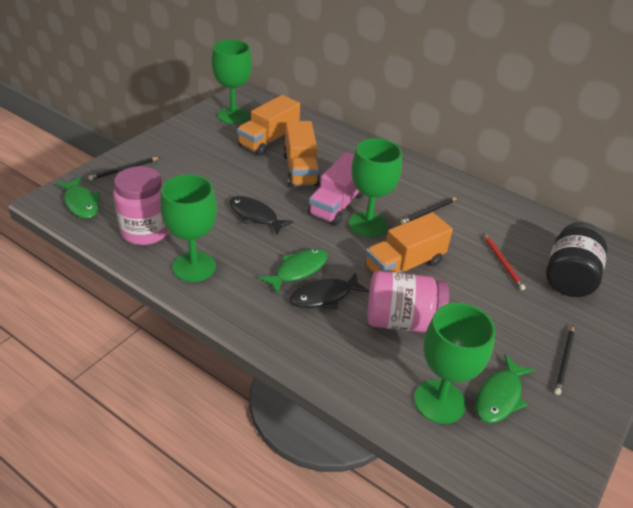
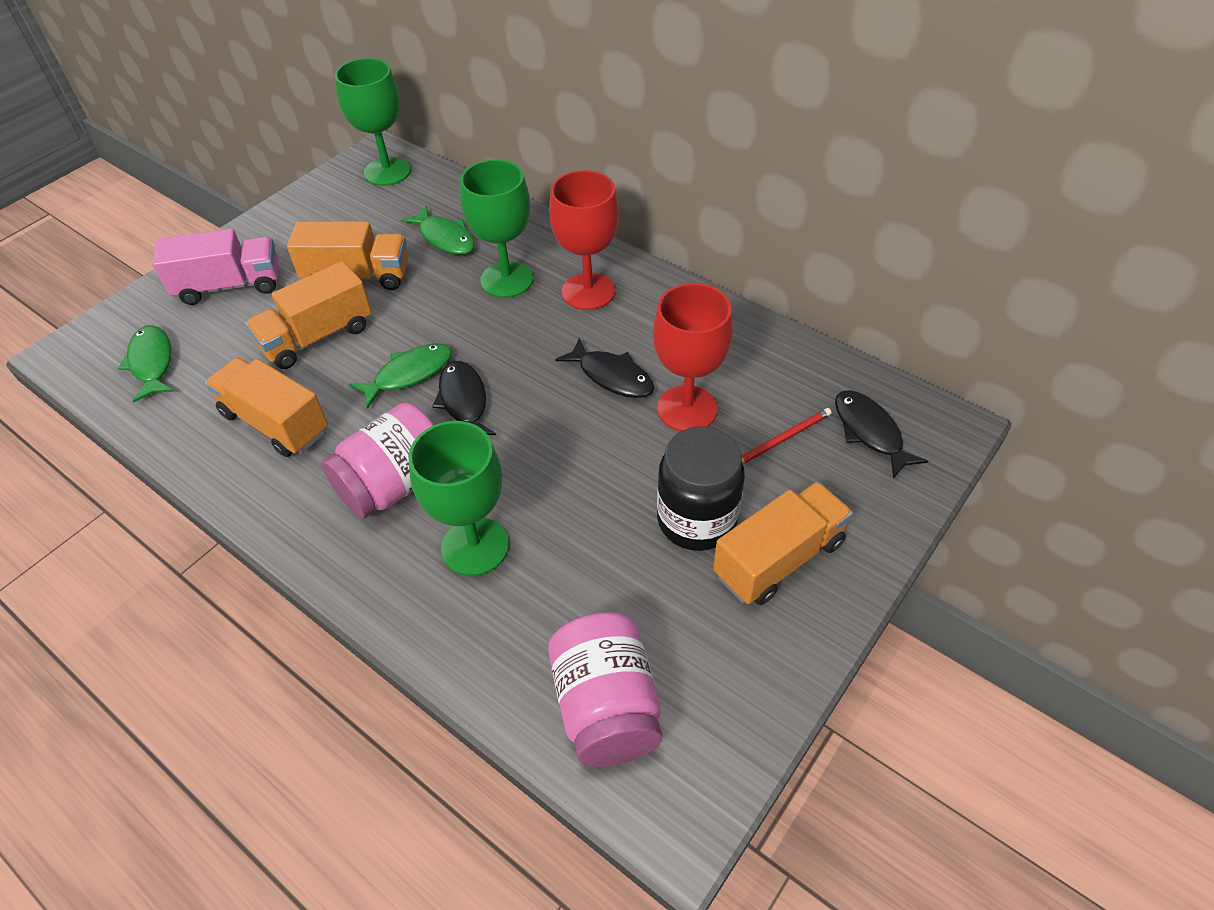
black fish: [229,196,294,235] [290,272,369,309] = 2 -> [432,361,496,435] [555,338,654,398] [835,390,928,478] = 3
black pencil: [88,157,160,180] [401,197,458,224] [554,326,574,395] = 3 -> none = 0
green goblet: [160,174,217,282] [211,40,252,124] [349,138,402,237] [414,303,495,424] = 4 -> [335,58,411,186] [408,421,509,576] [460,159,533,298] = 3
orange truck: [237,95,300,156] [283,121,320,187] [365,212,453,273] = 3 -> [205,358,328,457] [245,261,372,369] [287,221,408,290] [713,482,853,605] = 4
red goblet: none = 0 -> [549,170,619,310] [653,283,733,431] = 2

